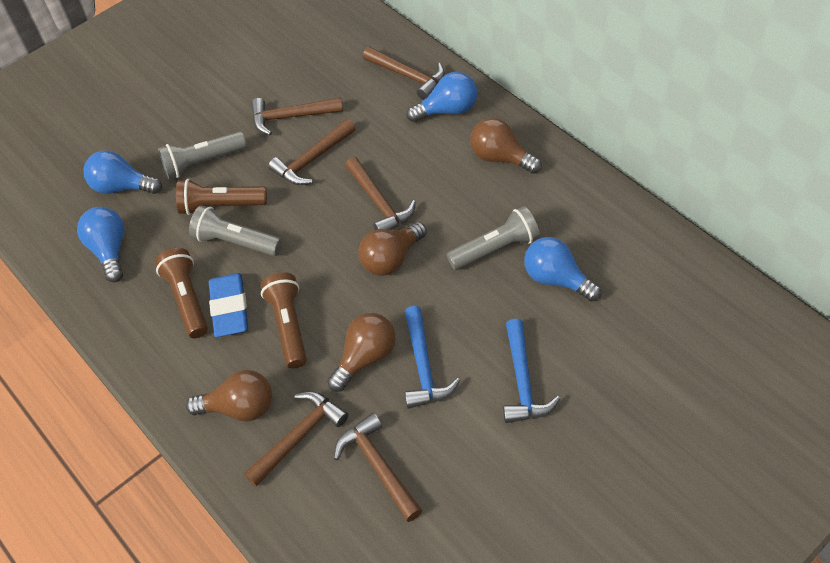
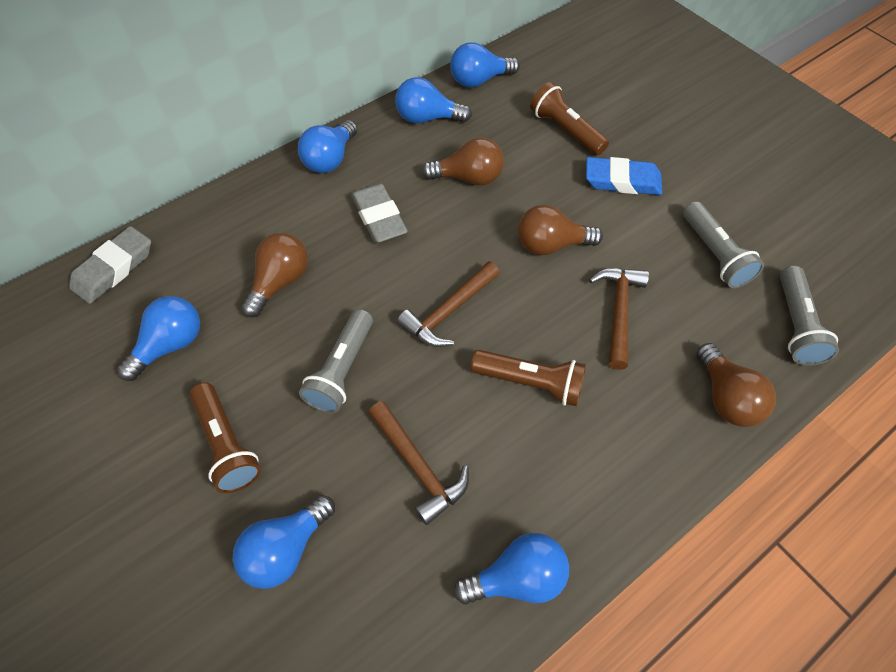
blue hammer: [405,306,460,409] [503,319,560,423] = 2 -> none = 0
blue light bulb: [77,207,124,282] [84,150,162,194] [407,72,477,122] [524,237,601,301] = 4 -> [117,296,200,381] [233,495,335,589] [298,120,358,173] [395,77,472,123] [450,42,520,88] [454,533,569,605] = 6
brown hammer: [244,392,349,486] [251,97,343,135] [268,119,356,185] [334,413,423,522] [345,157,416,230] [363,47,445,100] = 6 -> [368,401,469,525] [397,261,500,347] [589,268,649,370] = 3
grey eraser: none = 0 -> [69,226,151,304] [351,183,408,243] = 2

